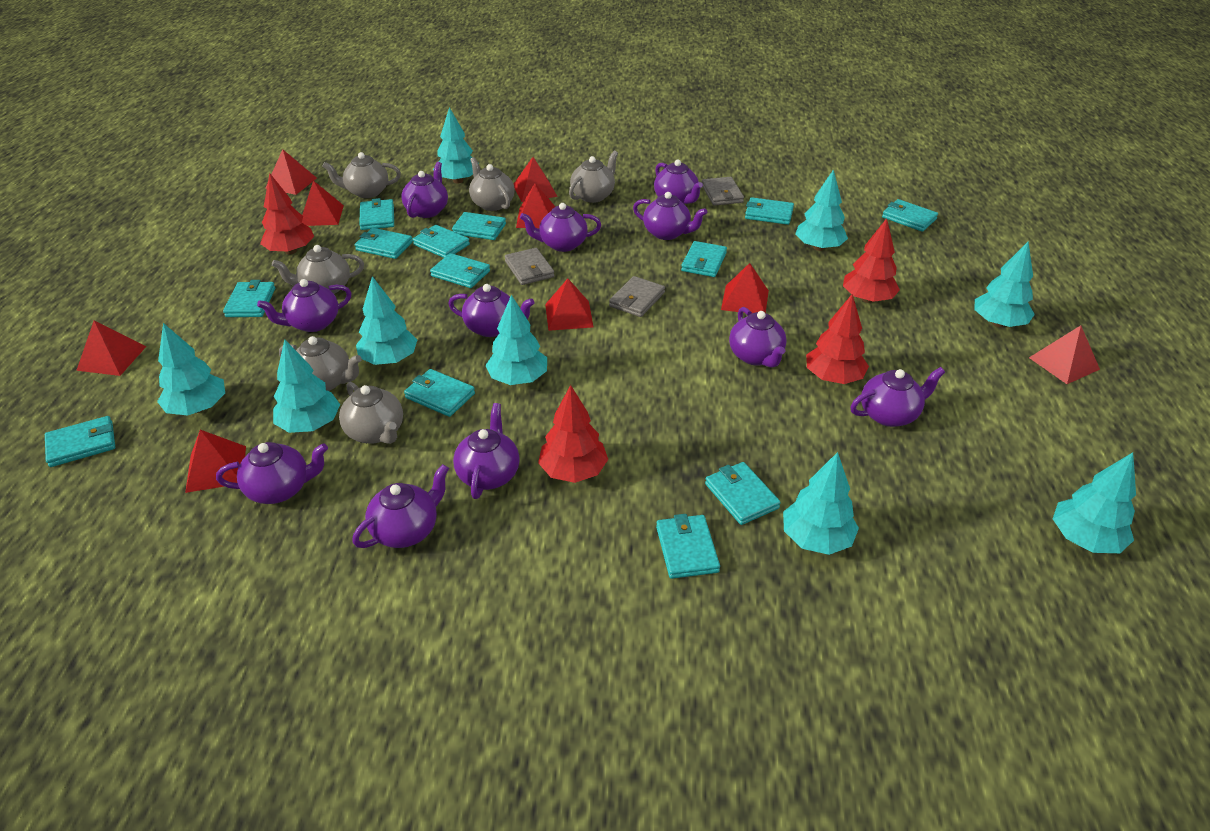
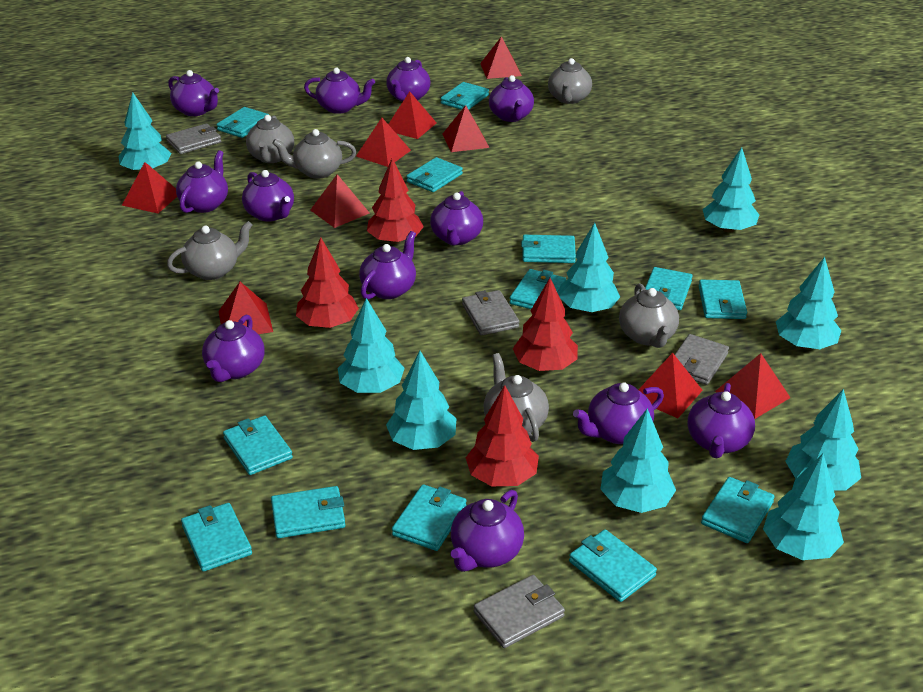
grey wallet: [505,248,554,285] [609,276,665,317] [702,177,744,206] = 3 -> [166,123,221,154] [462,290,520,335] [474,575,565,648] [675,334,729,385] = 4
purple teapot: [216,442,328,504] [257,279,351,332] [352,464,449,548] [401,162,448,218] [448,284,535,337] [453,403,520,499] [520,203,601,252] [633,192,707,240] [654,160,703,204] [729,307,787,368] [851,367,945,427] = 11 -> [168,70,219,116] [176,150,228,213] [202,315,265,382] [242,170,294,222] [304,67,375,114] [359,231,416,299] [386,57,430,102] [430,191,483,245] [451,490,524,572] [489,75,534,122] [573,383,664,444] [688,383,755,458] = 12

